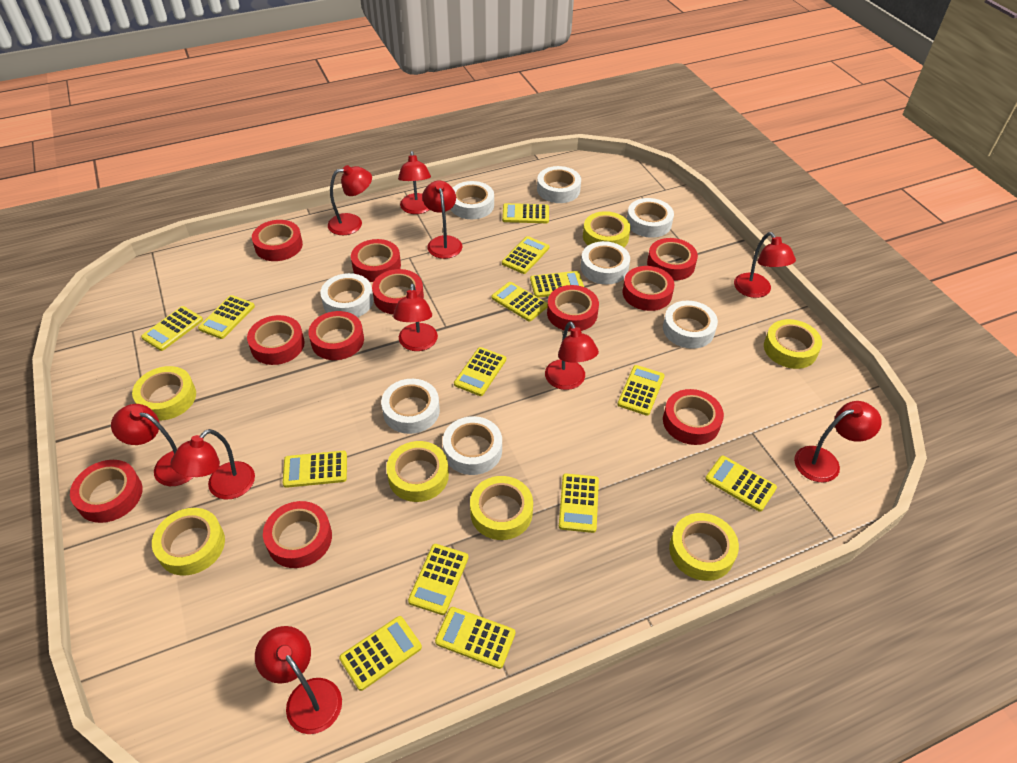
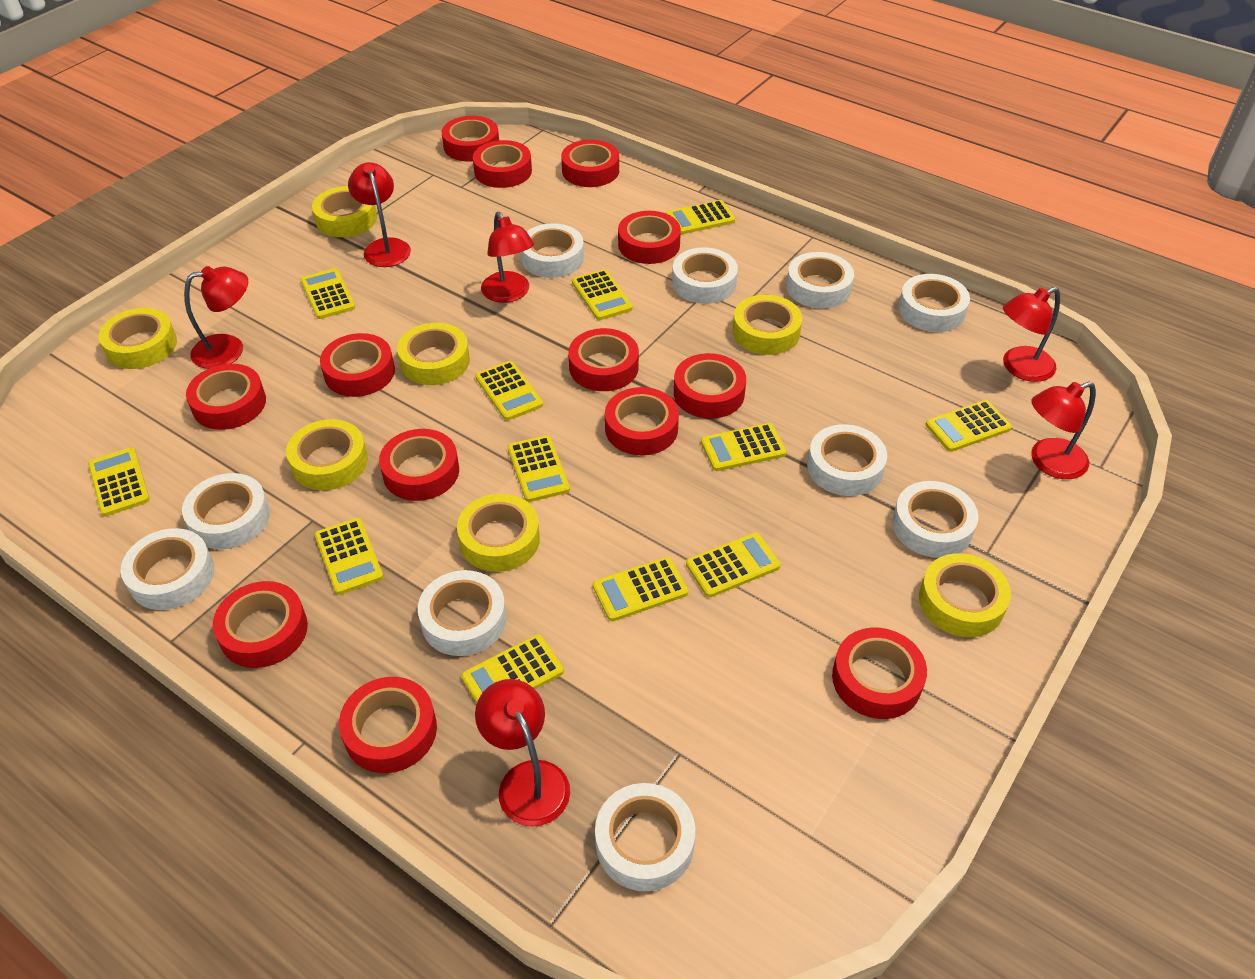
red lamp: [111,404,193,486] [171,429,255,499] [255,626,342,734] [328,165,372,235] [393,284,438,351] [398,151,431,214] [422,181,462,259] [545,321,599,390] [734,232,796,298] [794,401,882,482] = 10 -> [184,266,248,369] [348,162,411,267] [475,679,570,827] [481,212,534,303] [1003,287,1060,382] [1031,382,1096,479] = 6
red tape: [70,460,143,523] [247,315,305,365] [252,220,303,261] [263,501,332,568] [308,311,364,360] [351,239,401,282] [372,269,424,314] [547,285,599,332] [623,266,675,311] [647,238,698,281] [663,389,724,445] = 11 -> [186,364,266,430] [213,581,308,668] [320,333,395,397] [339,677,437,773] [379,429,459,501] [441,116,499,161] [473,140,532,188] [561,140,619,187] [568,328,639,391] [605,387,679,455] [618,211,681,264] [674,353,746,419] [832,628,927,719] = 13
white tape: [320,273,373,317] [381,379,440,434] [443,416,502,475] [451,181,494,219] [537,166,581,203] [581,241,630,284] [627,198,674,238] [663,301,718,349] = 8 -> [120,528,214,610] [182,473,270,549] [418,570,507,656] [521,223,584,278] [595,783,695,891] [672,247,738,304] [786,252,854,309] [807,424,887,496] [892,481,978,558] [899,274,970,332] = 10
yellow calculator: [141,306,203,351] [198,295,255,339] [283,451,347,488] [339,616,422,691] [408,544,468,615] [435,607,515,669] [454,347,506,396] [492,282,548,321] [502,203,549,223] [502,236,549,274] [530,271,584,298] [559,473,599,533] [617,365,665,416] [705,456,777,512] = 14 -> [88,447,150,517] [300,268,355,319] [315,518,383,595] [461,634,564,703] [475,361,543,421] [508,435,570,502] [572,269,633,320] [593,557,688,621] [666,200,735,235] [686,532,781,597] [701,423,787,471] [925,400,1012,452] = 12

